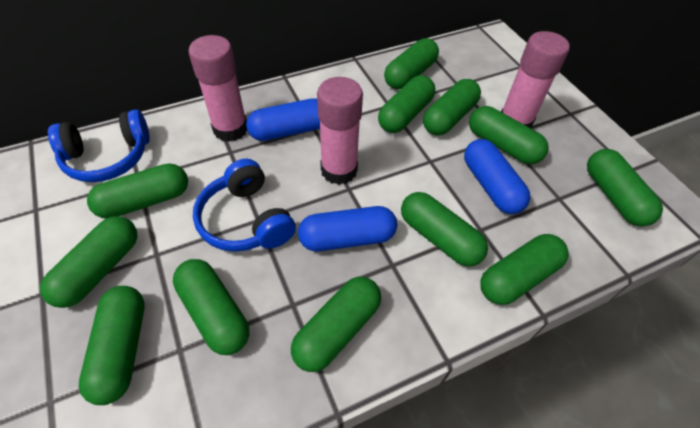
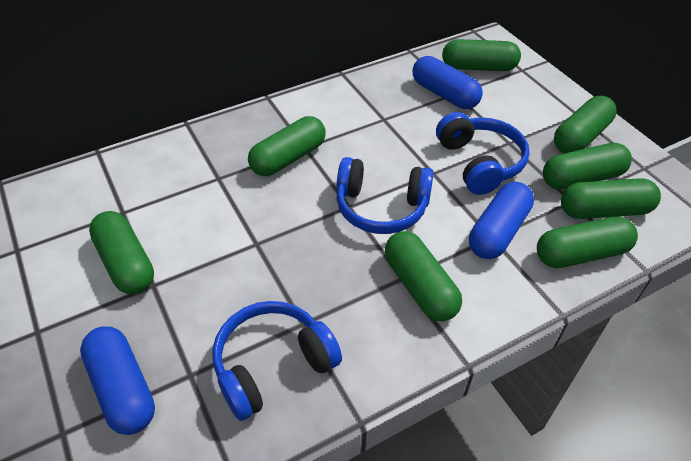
blue headphones: [48,109,150,182] [193,159,296,252] = 2 -> [212,301,342,421] [336,157,434,234] [436,112,530,195] = 3
green capsule: [40,216,137,308] [79,286,145,405] [87,164,188,219] [173,259,249,355] [291,277,381,372] [378,75,435,133] [384,38,439,89] [401,192,488,267] [423,79,481,135] [469,106,549,164] [480,234,569,305] [587,149,663,227] = 12 -> [89,211,154,294] [248,116,326,176] [385,231,462,321] [442,39,521,71] [537,217,638,268] [543,143,632,190] [554,96,617,153] [561,178,661,219] = 8
pink glue stick: [189,35,247,142] [317,77,363,185] [501,31,570,128] = 3 -> none = 0

